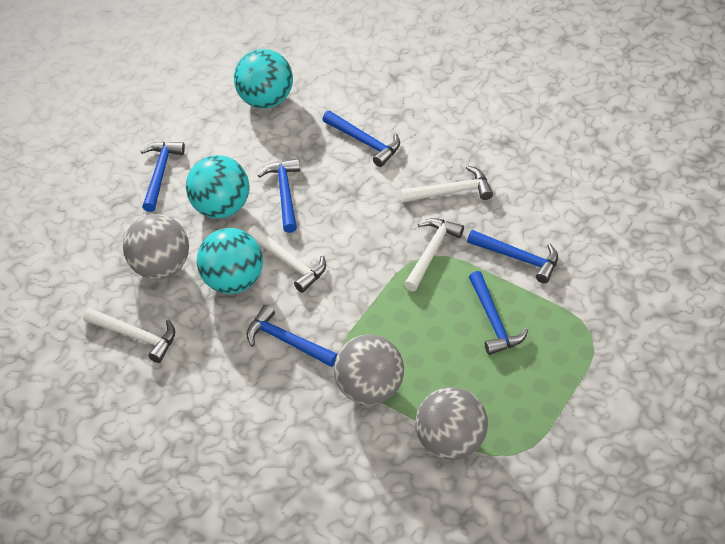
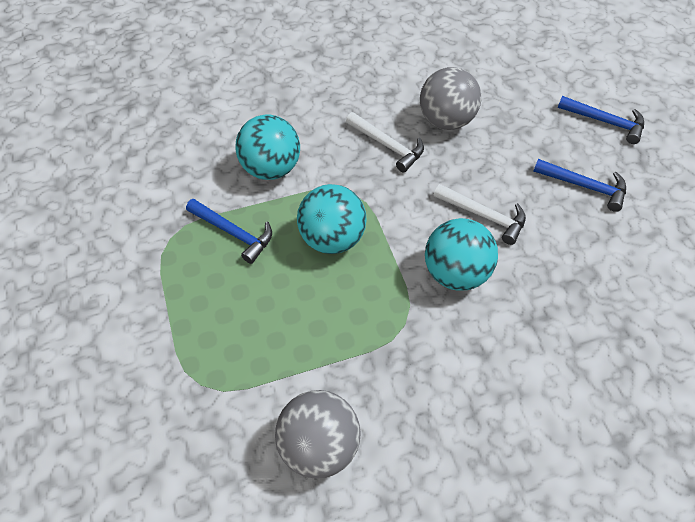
blue hammer: [141,141,185,212] [247,305,337,367] [258,159,300,233] [322,111,400,167] [467,230,558,283] [469,271,528,355] = 6 -> [186,199,272,264] [533,159,626,212] [558,96,644,144] = 3
grey ball: [123,214,189,279] [334,335,404,405] [416,387,488,460] = 3 -> [275,390,361,479] [420,67,481,130] = 2
white hammer: [83,308,175,363] [247,226,326,293] [400,165,493,203] [404,218,464,291] = 4 -> [346,112,424,172] [434,184,526,245] = 2

